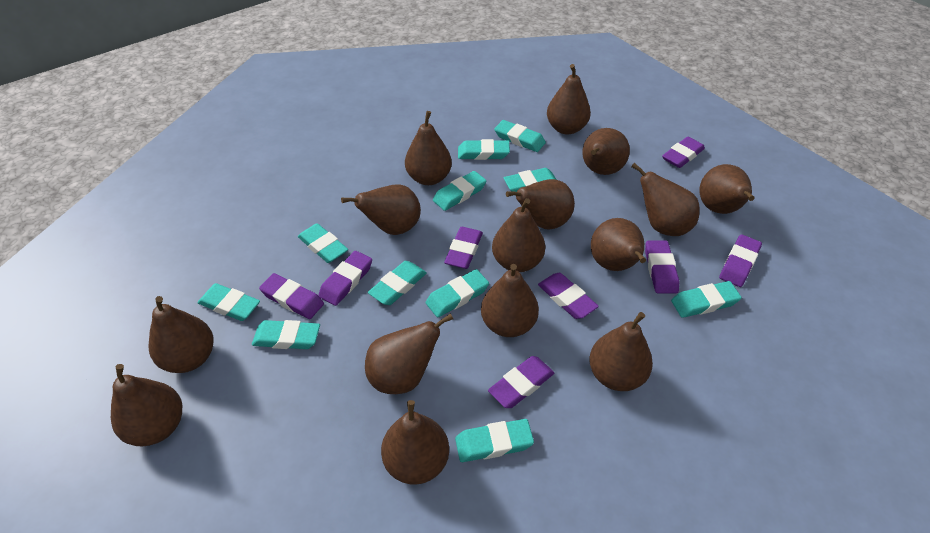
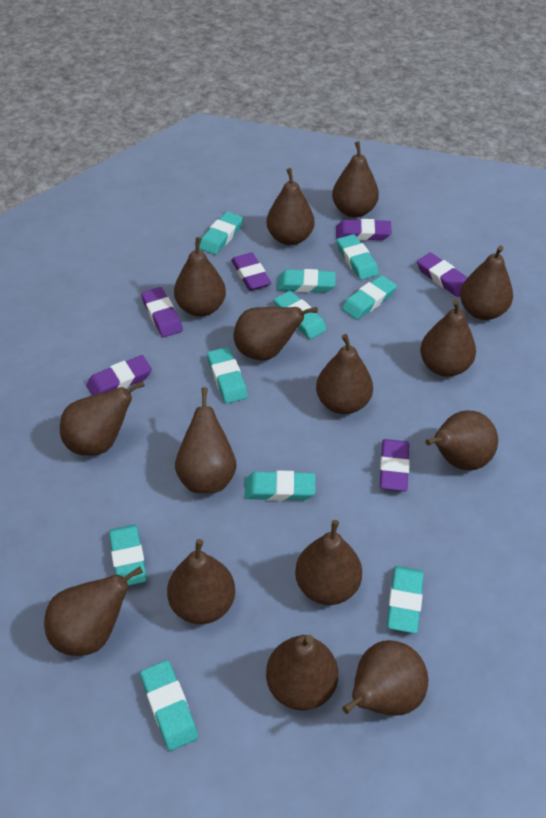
purple eraser: [259,273,324,319] [318,251,372,306] [444,227,483,269] [488,356,554,408] [538,273,599,319] [645,240,679,293] [662,137,705,168] [719,234,762,287] = 8 -> [86,355,152,395] [141,287,183,337] [231,253,271,291] [336,219,392,241] [380,439,410,491] [417,253,467,297] = 6
turquoise eraser: [198,283,260,321] [252,320,320,349] [298,223,348,263] [368,261,427,305] [426,269,489,317] [433,171,487,211] [455,419,534,462] [458,139,510,160] [494,120,546,152] [504,168,557,192] [671,281,742,318] = 11 -> [109,525,147,586] [140,660,198,751] [199,211,243,255] [207,347,248,404] [245,470,315,501] [274,291,327,339] [277,269,336,293] [337,234,379,280] [342,275,397,320] [387,566,424,633] = 10

